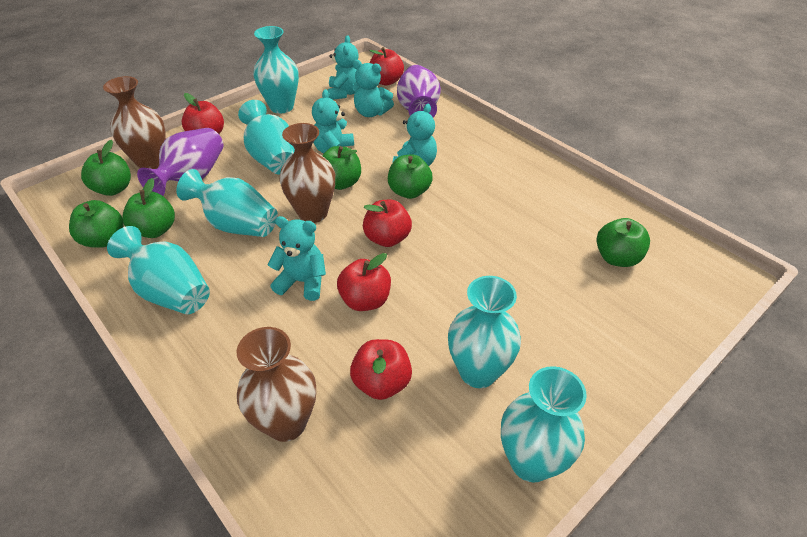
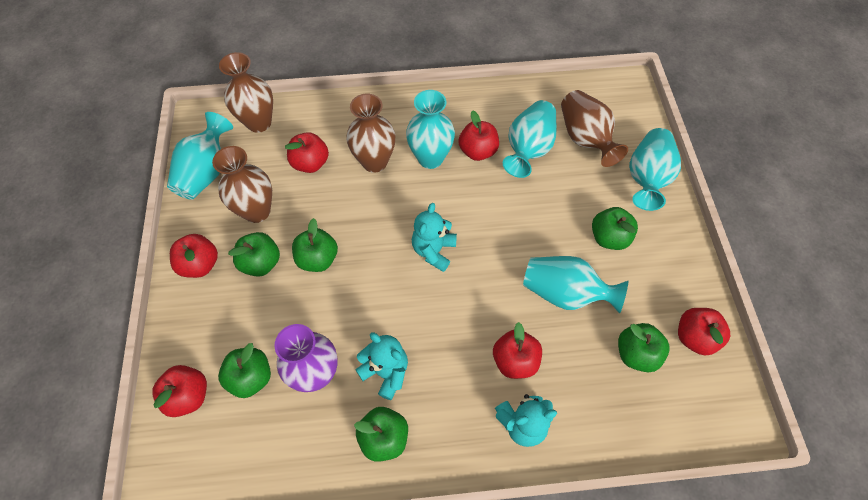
brown vase: [103,76,166,169] [236,327,316,442] [279,123,335,223] = 3 -> [212,146,272,223] [219,52,273,133] [346,94,395,173] [561,90,628,167] = 4
purple vase: [137,128,223,196] [397,65,441,118] = 2 -> [275,324,337,392] = 1
red apple: [182,93,224,134] [337,253,391,311] [350,339,412,400] [363,200,412,247] [370,47,404,86] = 5 -> [152,365,207,417] [170,234,218,278] [285,132,329,173] [458,110,499,161] [493,322,542,379] [678,308,730,356] = 6
turquoise teddy bear: [268,216,326,301] [312,89,354,153] [327,35,359,100] [352,60,394,117] [392,104,437,166] = 5 -> [355,333,408,400] [412,203,457,272] [495,394,557,447] = 3
turquoise vase: [107,226,210,314] [176,169,278,237] [238,100,295,175] [253,26,299,114] [448,276,521,388] [501,366,587,482] = 6 -> [167,112,233,200] [406,90,455,169] [503,100,556,178] [523,256,628,314] [629,128,681,211] = 5

